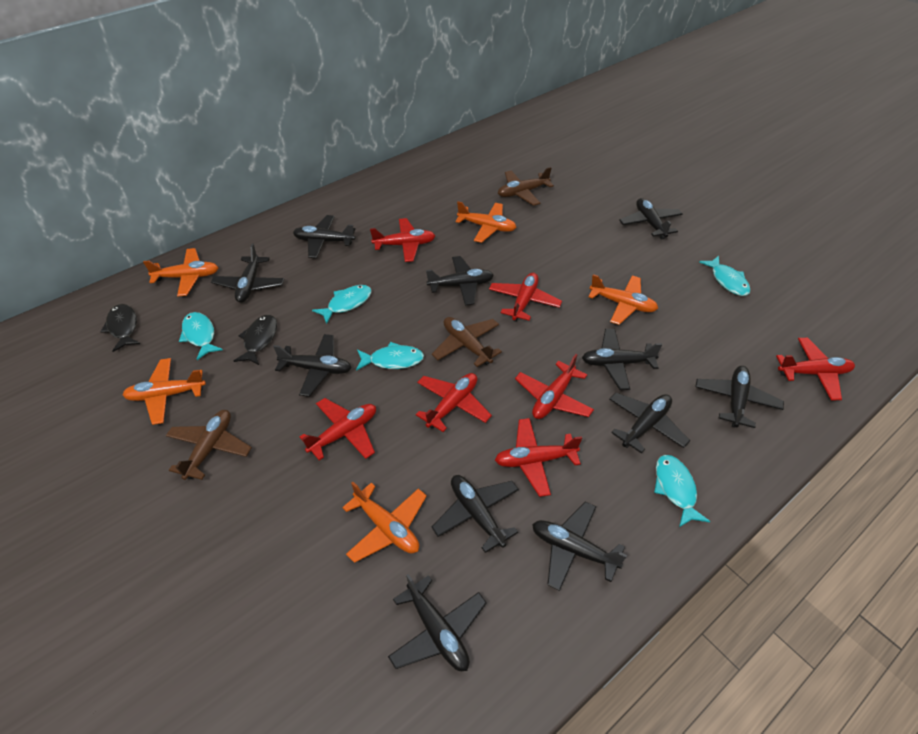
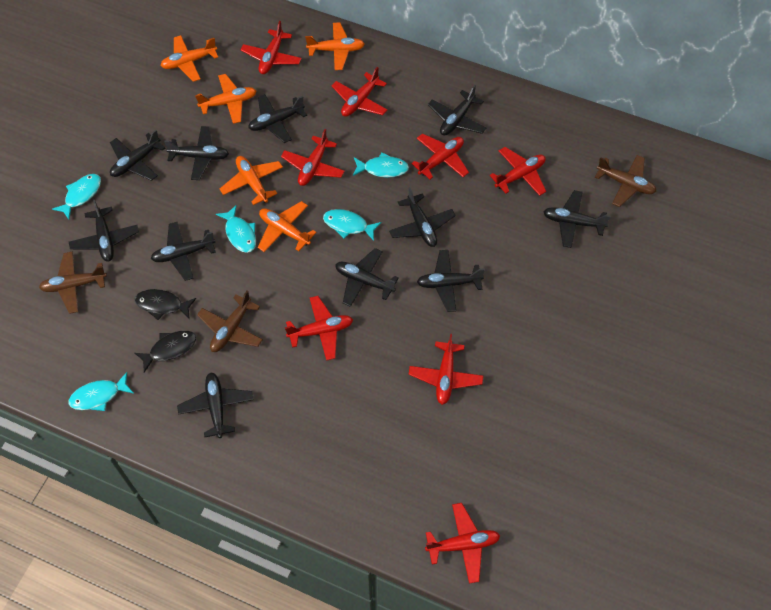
red plane: [300,398,376,460] [370,218,435,262] [416,373,492,432] [489,273,562,322] [495,418,582,497] [515,354,594,419] [776,337,855,401] = 7 -> [241,21,302,74] [281,129,345,186] [285,296,353,361] [332,67,387,117] [408,334,483,405] [411,133,469,179] [425,503,500,584] [490,147,546,196] = 8

